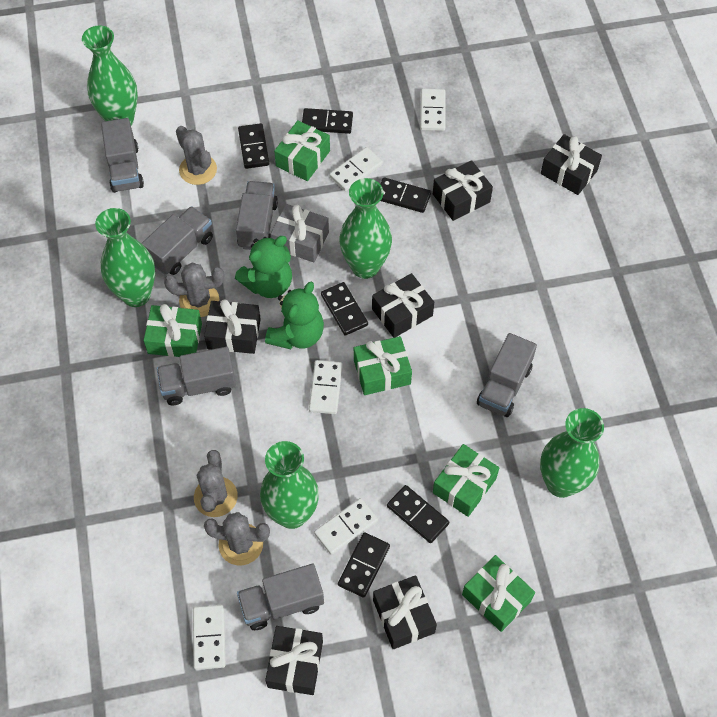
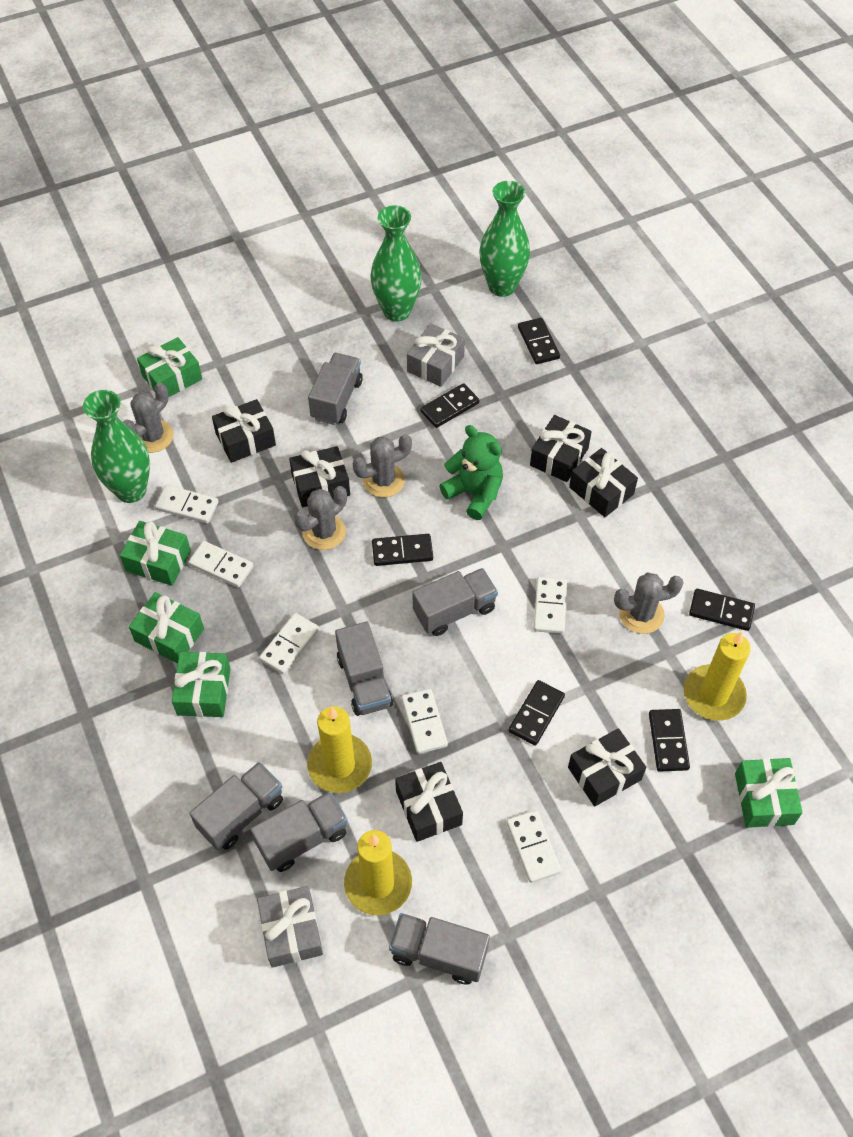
green teddy bear: [235,236,292,298] [265,282,324,349] = 2 -> [439,425,503,520] = 1
green vase: [82,25,138,126] [95,208,155,307] [260,441,319,529] [339,178,392,279] [540,408,604,498] = 5 -> [83,390,150,503] [370,205,422,321] [479,181,530,297] = 3
grey gift: [271,204,329,262] = 1 -> [257,886,323,968] [407,323,465,387] = 2
white domino: [193,605,226,670] [309,360,343,414] [314,498,378,555] [329,147,383,191] [420,89,446,131] = 5 -> [155,485,219,523] [188,541,254,588] [259,613,319,674] [401,689,448,754] [507,810,561,883] [534,577,567,634] = 6
yellow candle: none = 0 -> [307,706,372,793] [344,830,412,915] [684,632,751,721] = 3

